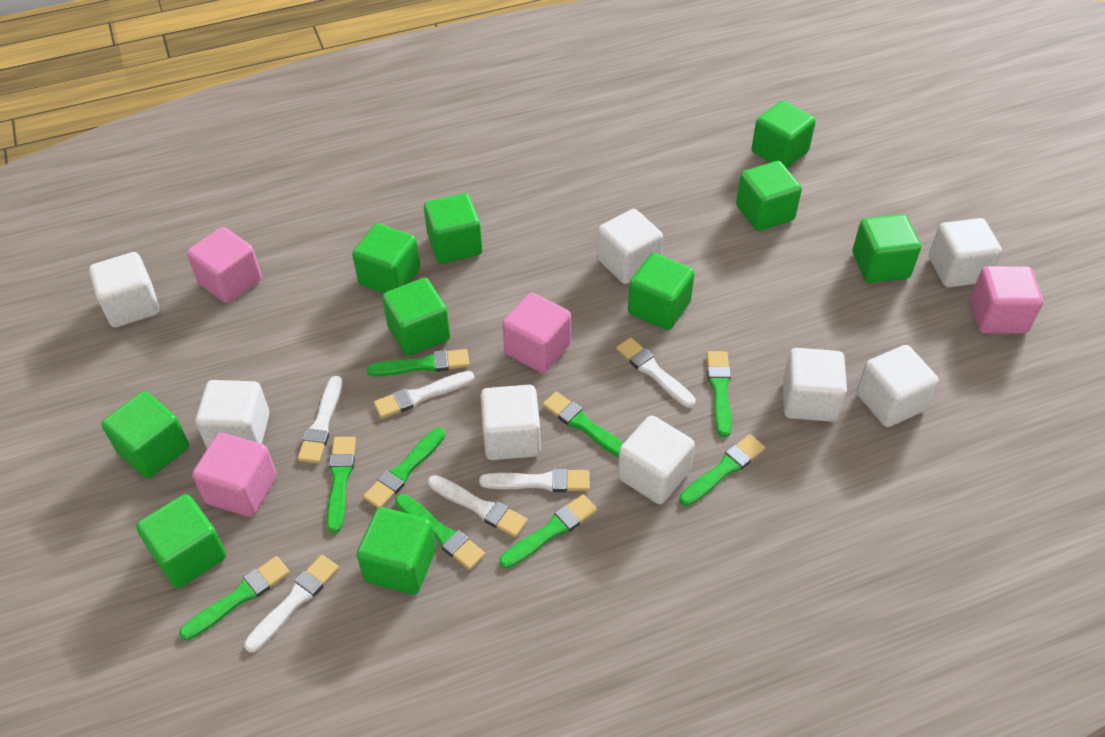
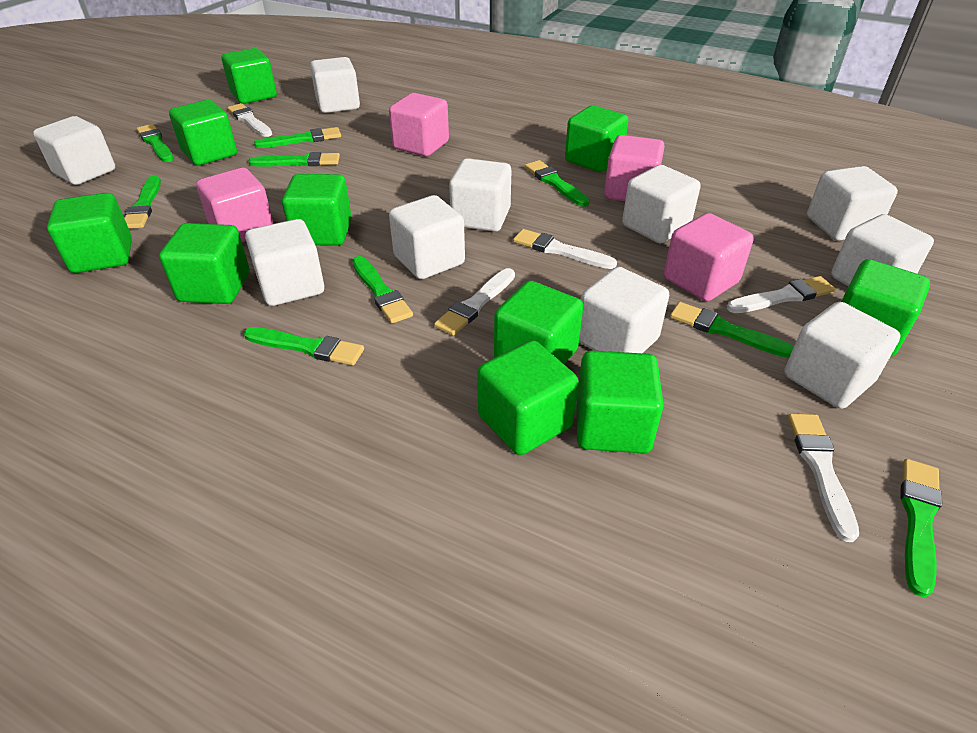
white brush: [244,555,339,652] [297,376,342,463] [374,371,475,419] [428,475,528,537] [479,469,590,492] [616,337,696,408] = 6 -> [227,103,272,137] [434,268,515,336] [513,229,617,269] [727,276,835,313] [788,414,859,542] = 5
white cube: [89,252,160,327] [195,380,270,448] [481,385,541,460] [597,209,663,284] [618,415,695,504] [783,348,847,422] [856,345,939,427] [929,218,1002,287] = 8 -> [33,116,115,185] [245,219,324,306] [310,57,360,113] [389,195,465,279] [449,158,512,232] [579,267,669,353] [622,165,701,244] [784,302,901,409] [807,166,898,241] [831,214,934,286] = 10

